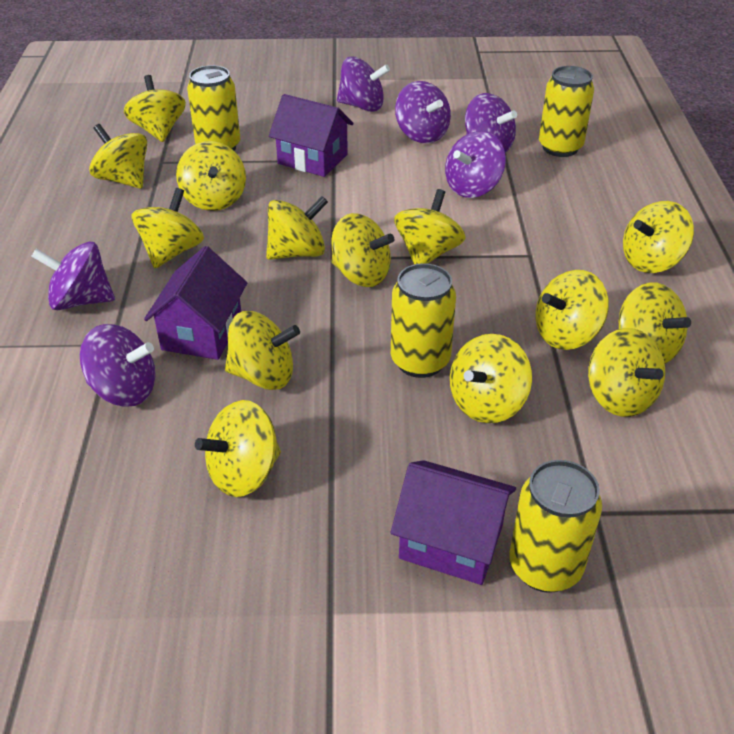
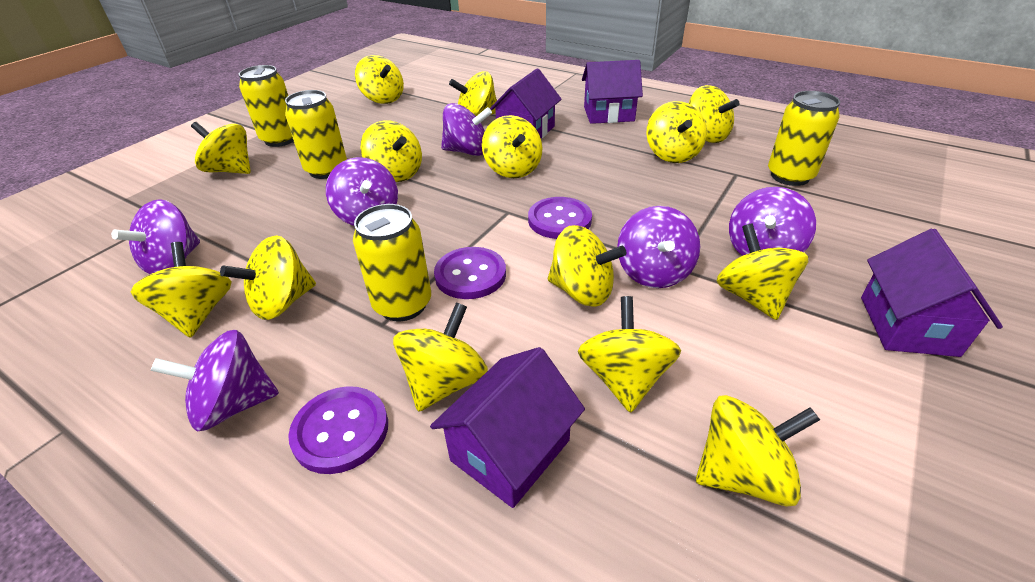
purple button: none = 0 -> [288,386,388,474] [434,247,506,299] [528,197,592,239] = 3
purple house: [144,246,247,360] [269,94,353,177] [391,460,516,585] = 3 -> [430,347,585,508] [490,69,562,138] [582,60,643,124] [861,229,1003,357] = 4

